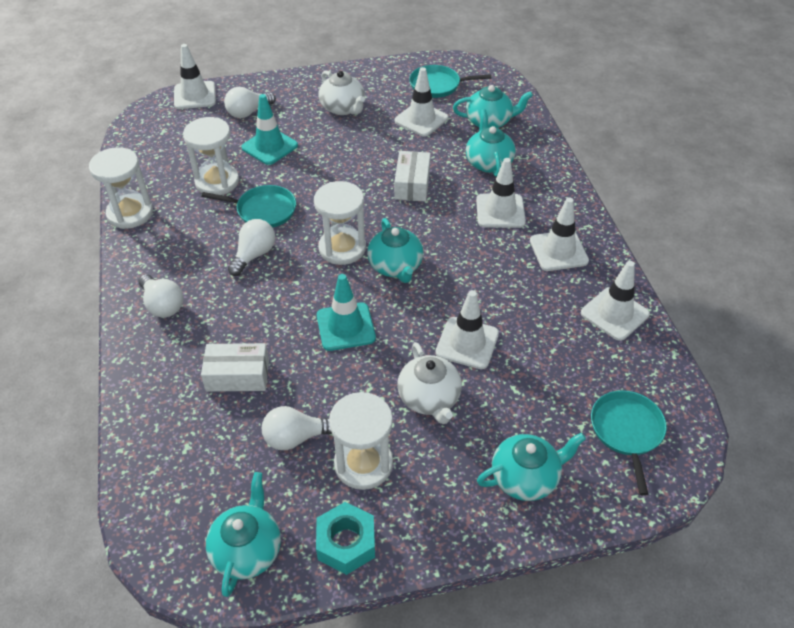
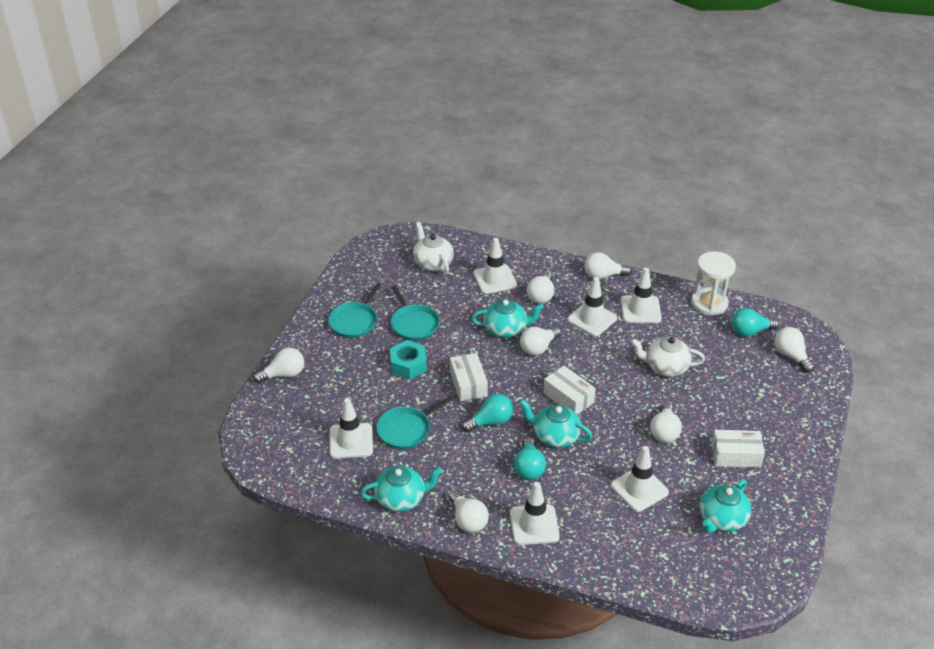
turquoise light bulb: none = 0 -> [462,394,513,432] [514,437,546,480] [732,308,779,337] = 3
turquoise teapot: [206,472,281,597] [367,218,423,283] [453,85,533,128] [466,109,516,177] [477,433,586,501] = 5 -> [360,466,443,512] [471,299,544,338] [519,399,593,448] [699,479,751,533] = 4
turquoise traffic cone: [241,94,298,165] [317,274,376,351] = 2 -> none = 0
white box: [201,343,269,392] [394,151,431,201] = 2 -> [450,353,488,402] [543,366,596,415] [712,430,765,468] = 3
white hourglass: [89,147,153,229] [183,117,239,195] [314,181,366,265] [329,392,393,490] = 4 -> [691,251,736,316] = 1
white light bulb: [139,274,183,317] [224,87,276,118] [228,219,275,276] [262,406,332,450] = 4 -> [254,348,304,383] [449,490,489,533] [520,327,561,356] [527,272,554,304] [584,252,632,279] [650,403,682,443] [774,327,814,373] = 7

